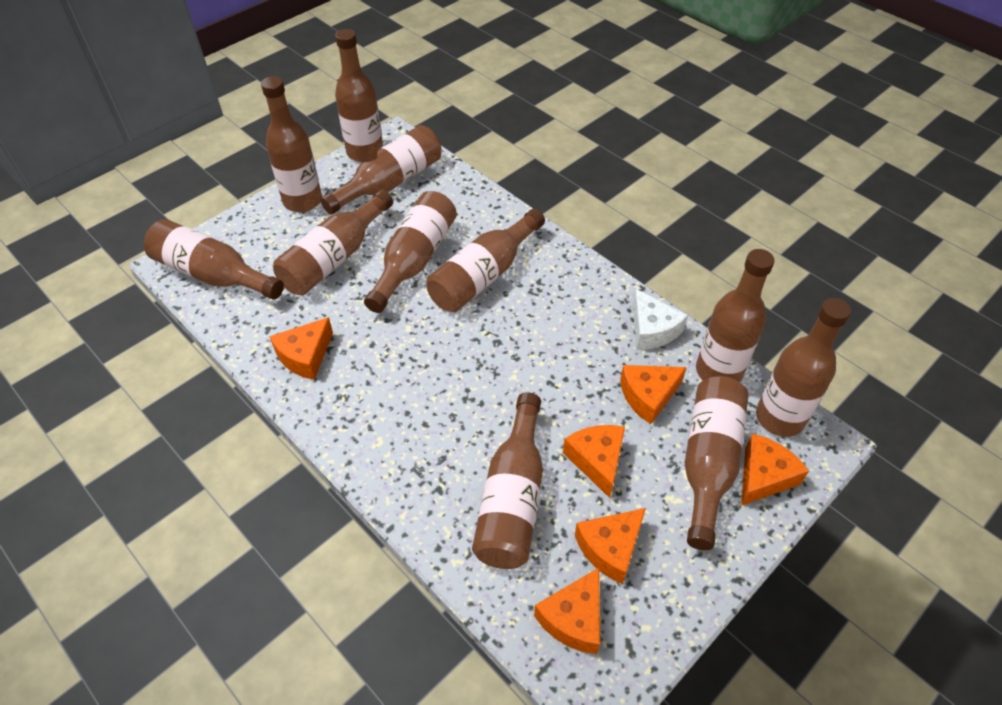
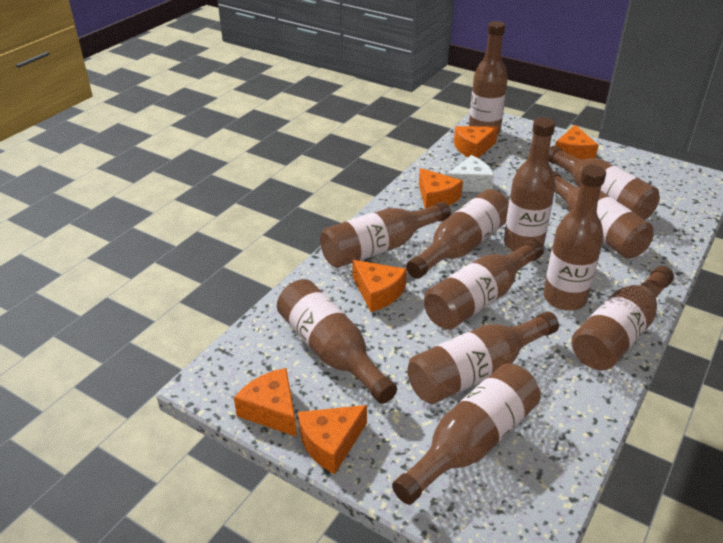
brown bottle: [144,219,284,300] [261,76,322,212] [273,190,393,295] [320,125,442,215] [335,29,383,162] [364,191,457,313] [426,209,545,312] [472,392,543,569] [685,376,749,550] [696,249,774,382] [756,298,851,437] = 11 -> [277,279,397,404] [320,202,451,268] [392,363,541,505] [406,189,509,279] [407,311,559,404] [424,239,543,330] [469,21,508,135] [504,117,556,252] [543,165,606,311] [548,146,660,220] [553,171,654,258] [571,266,674,371] = 12

